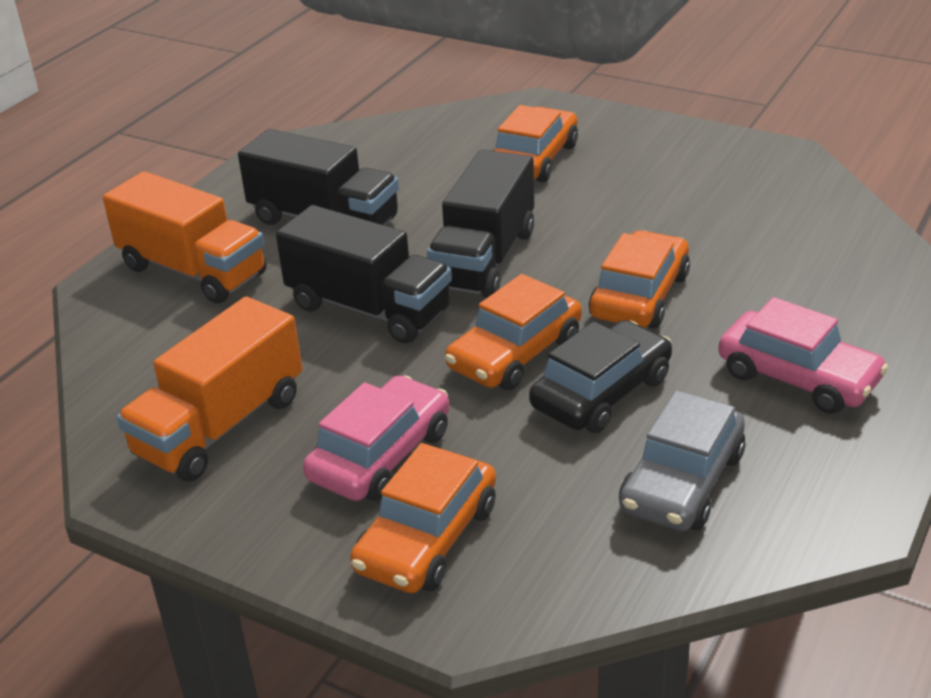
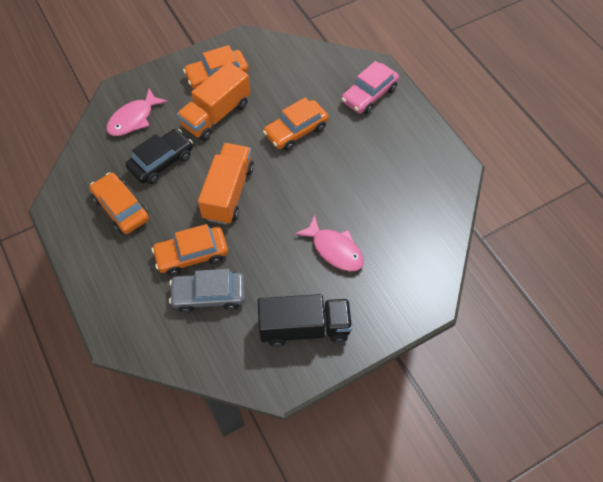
black truck: [238,129,399,225] [276,205,452,343] [427,150,534,298] = 3 -> [258,294,353,347] = 1
pink car: [303,375,449,501] [718,297,888,414] = 2 -> [341,61,399,114] = 1
pink fish: none = 0 -> [107,88,168,136] [295,215,364,272] = 2

